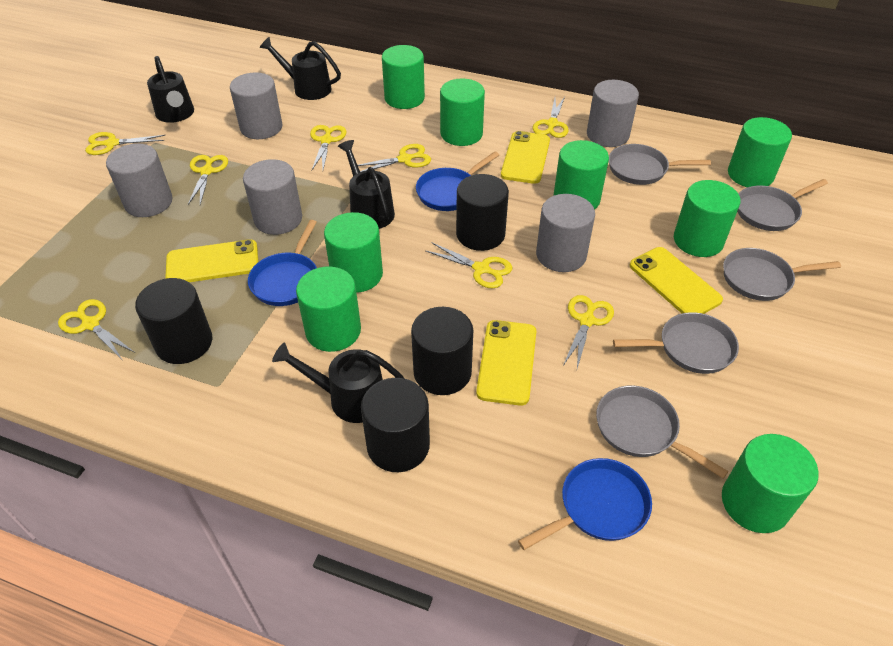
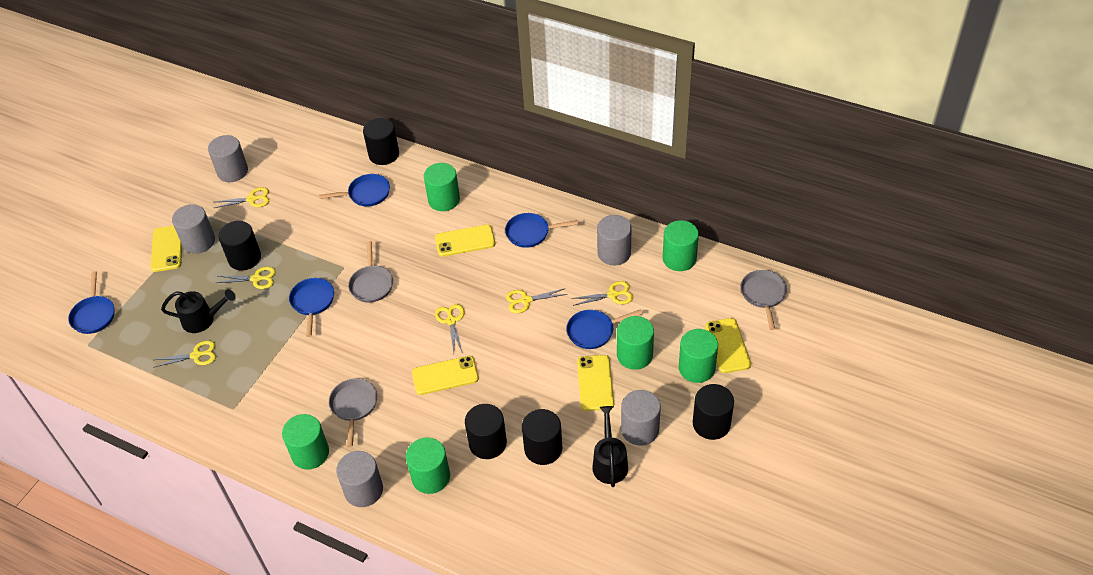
black cylinder: [135,278,212,364] [361,378,430,472] [411,307,473,395] [456,174,509,251] = 4 -> [218,221,261,271] [363,118,399,165] [465,404,507,459] [522,409,562,465] [693,384,734,440] = 5
black watering can: [147,56,194,123] [260,37,341,100] [272,342,405,423] [338,140,395,229] = 4 -> [161,289,236,333] [592,406,628,487] = 2
blue pan: [248,220,317,306] [416,151,499,211] [518,458,652,550] = 3 -> [68,271,114,334] [289,278,334,337] [319,174,390,206] [505,213,578,248] [566,309,643,349] = 5
green cylinder: [296,267,361,352] [324,212,383,293] [382,45,425,109] [440,78,485,146] [554,140,609,210] [674,180,741,257] [722,434,819,533] [728,117,792,187] = 8 -> [282,414,329,470] [406,437,450,494] [424,163,460,211] [617,316,654,370] [663,220,699,271] [679,329,718,383] = 6
grey pan: [596,385,728,478] [609,144,711,185] [613,312,739,374] [723,248,841,301] [737,179,828,231] = 5 -> [329,379,377,447] [348,241,393,303] [741,270,787,330] = 3
yellow phone: [165,239,258,282] [476,320,536,406] [501,131,550,184] [630,247,723,314] = 4 -> [151,226,182,272] [412,356,479,395] [435,225,495,257] [577,355,614,411] [705,318,751,373] = 5
yellow scissors: [58,299,135,359] [85,132,166,155] [188,155,228,205] [310,125,347,170] [358,144,431,172] [425,242,512,288] [533,97,569,138] [563,295,614,369] = 8 -> [153,340,216,368] [215,187,269,208] [216,267,276,289] [435,304,464,353] [506,288,568,313] [571,281,633,306] = 6

